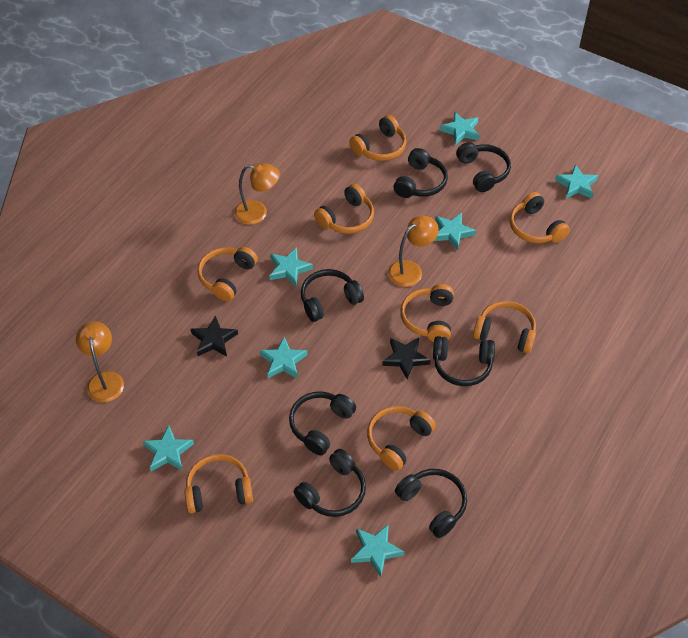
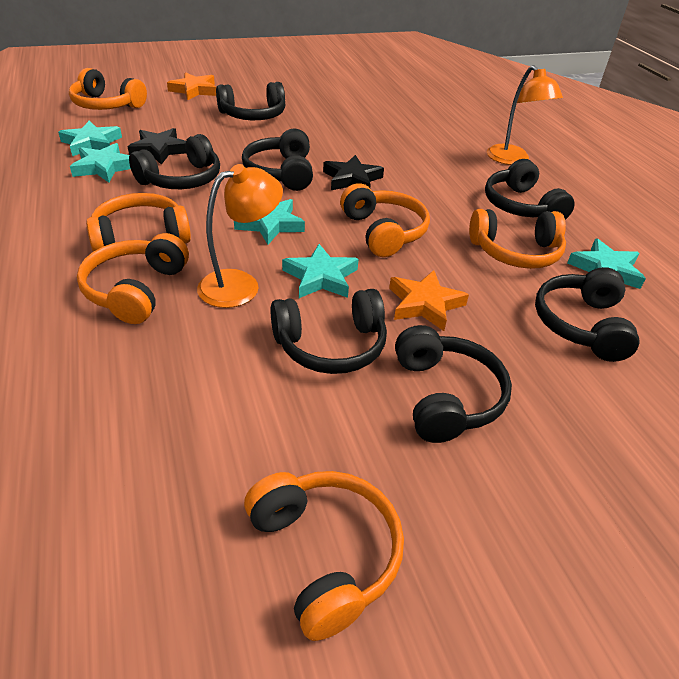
orange headphones: [184,454,253,513] [197,247,258,301] [314,184,374,234] [349,115,406,161] [367,406,436,471] [400,284,454,342] [473,301,536,354] [510,192,570,243] = 8 -> [69,68,147,110] [77,233,189,324] [86,193,191,252] [244,471,404,641] [340,183,430,257] [469,209,566,269] = 6
orange lamp: [76,321,124,402] [234,163,280,225] [388,216,439,287] = 3 -> [197,164,283,308] [487,65,563,165] = 2
orange star: none = 0 -> [167,72,216,100] [389,270,469,331] = 2
turquoise star: [143,425,194,471] [260,337,308,379] [269,247,313,286] [351,524,404,577] [434,213,476,250] [440,112,480,145] [555,164,598,199] = 7 -> [58,121,122,156] [70,143,131,183] [234,199,305,245] [282,244,359,298] [567,238,646,289] = 5

